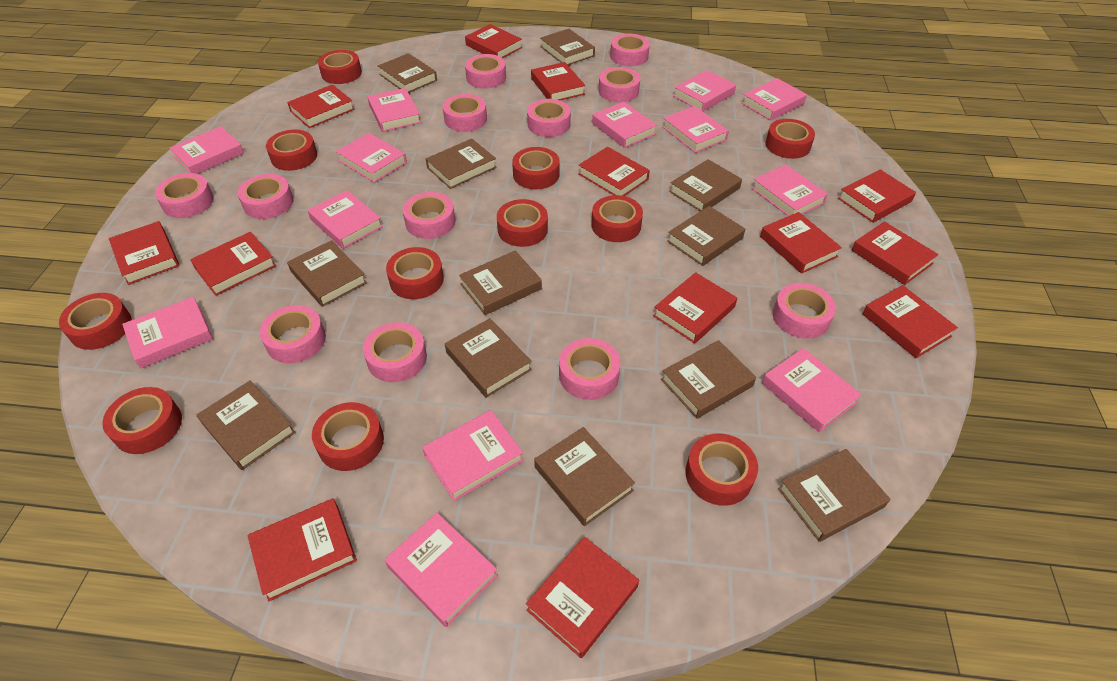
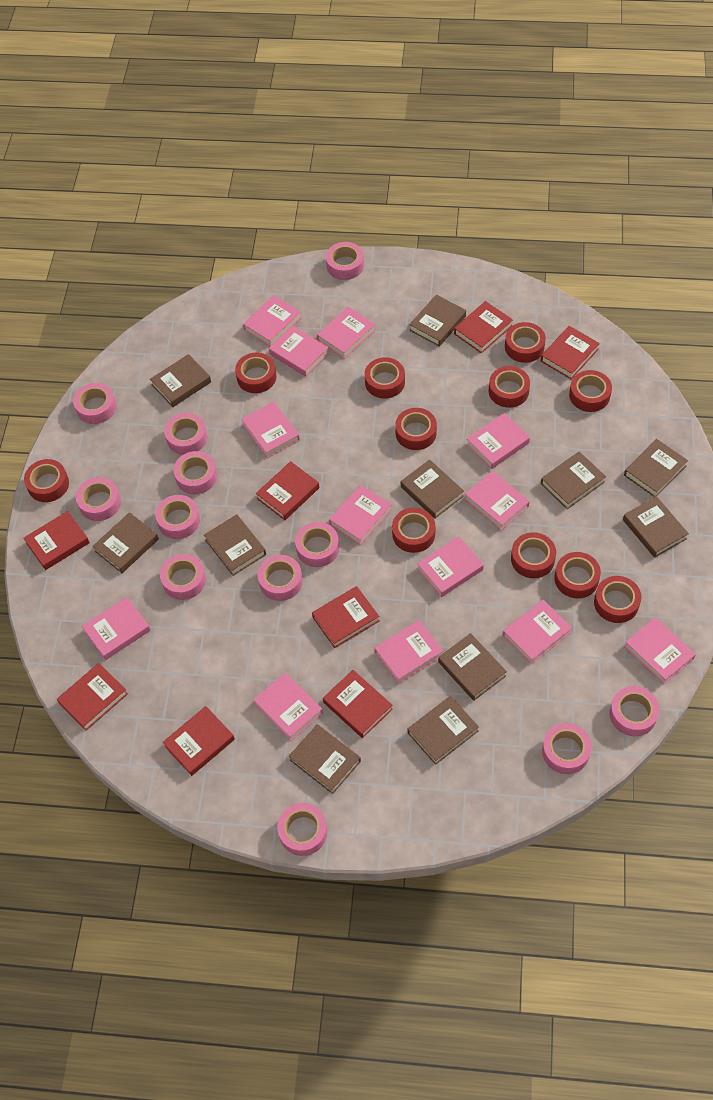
brown book: [197,380,296,470] [287,240,367,307] [378,53,437,93] [426,139,497,189] [445,318,532,398] [459,251,542,315] [534,427,635,526] [540,29,595,65] [661,340,756,419] [667,206,745,266] [669,159,742,211] [778,449,890,542] = 12 -> [93,512,159,573] [150,354,211,407] [204,514,266,576] [289,724,361,794] [401,459,464,519] [408,696,479,765] [409,295,466,347] [438,633,507,701] [541,452,606,509] [623,496,689,558] [624,439,688,497] = 11
red book: [109,221,179,285] [190,232,276,296] [247,498,357,602] [287,84,355,128] [465,24,522,58] [526,537,639,658] [531,62,585,100] [578,147,650,196] [653,272,737,344] [760,212,842,274] [838,169,916,223] [852,221,939,285] [862,285,958,358] = 13 -> [24,511,90,570] [57,663,128,731] [163,706,235,776] [256,461,319,520] [312,586,380,648] [323,670,393,738] [454,301,513,353] [541,326,600,379] = 8

